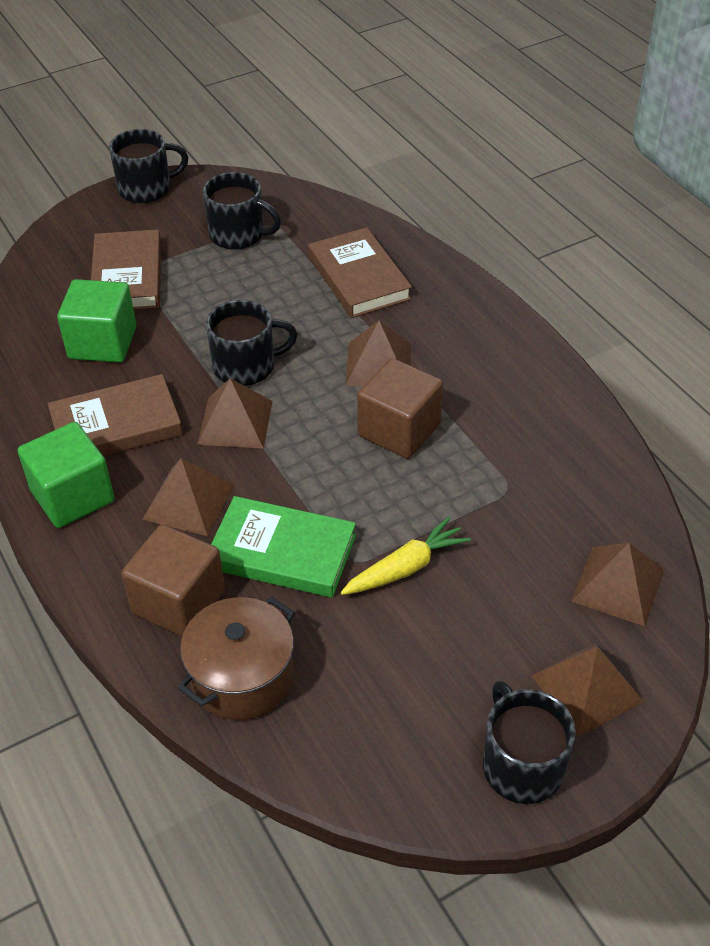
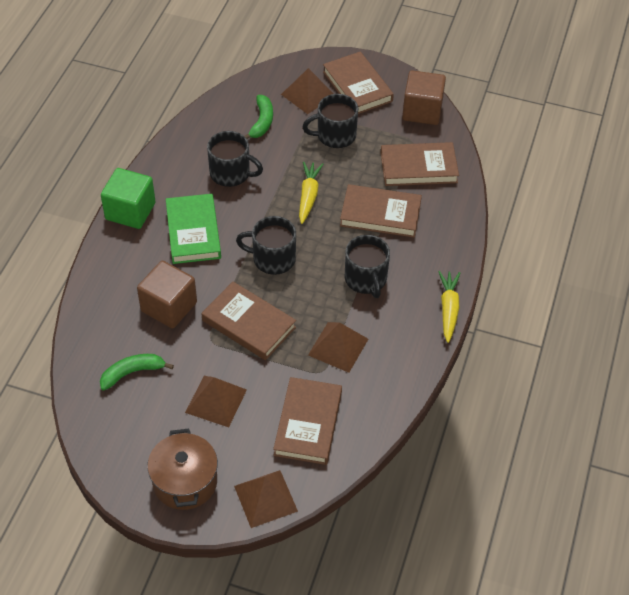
brown book: [48,374,183,456] [91,229,161,310] [308,227,412,318] = 3 -> [202,282,296,360] [273,377,342,465] [323,52,394,114] [340,184,422,238] [381,142,459,186] = 5
brown pyramid: [142,458,234,536] [197,378,273,448] [345,320,411,386] [532,643,644,737] [571,543,664,626] = 5 -> [185,376,247,427] [234,470,298,528] [281,68,333,114] [308,322,368,373] = 4
green banana: none = 0 -> [100,354,174,390] [245,95,273,139] = 2
green cube: [18,422,115,528] [57,279,136,363] = 2 -> [101,168,156,229] = 1
yellow carrot: [341,517,471,595] = 1 -> [299,162,323,224] [438,271,460,343] = 2

